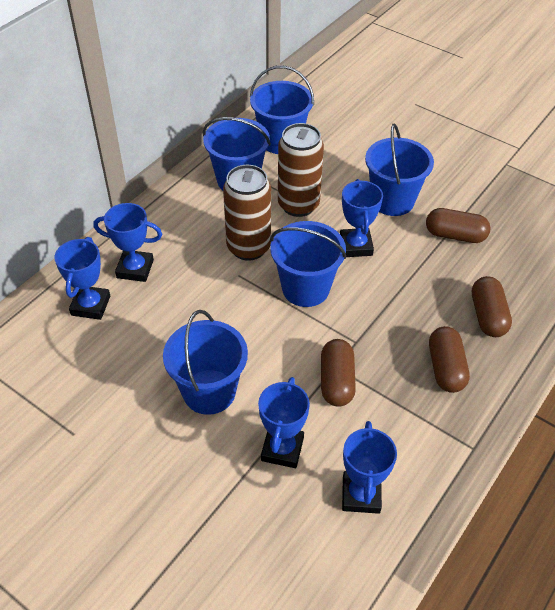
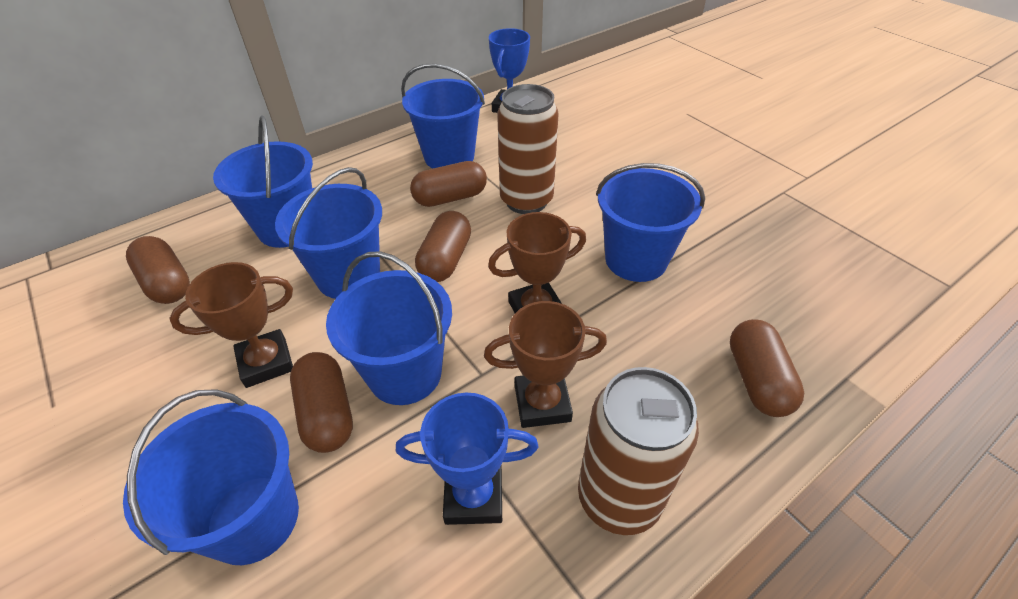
blue bucket: [163,310,248,415] [203,117,271,190] [250,66,314,154] [270,221,346,307] [365,124,434,216] = 5 -> [123,389,299,565] [213,116,313,248] [275,167,382,299] [326,251,452,405] [401,63,485,168] [596,163,705,282] = 6
blue trophy: [55,237,110,320] [93,203,162,282] [258,377,310,468] [340,179,383,257] [342,421,397,514] = 5 -> [396,393,538,525] [489,28,530,113] = 2
brown capsule: [321,339,356,407] [426,208,491,243] [429,326,470,393] [472,276,512,337] = 4 -> [126,236,190,304] [290,352,353,453] [410,161,487,207] [415,211,471,282] [730,319,804,417] = 5
brown trophy: none = 0 -> [170,262,293,388] [484,301,607,428] [488,212,586,313] = 3

